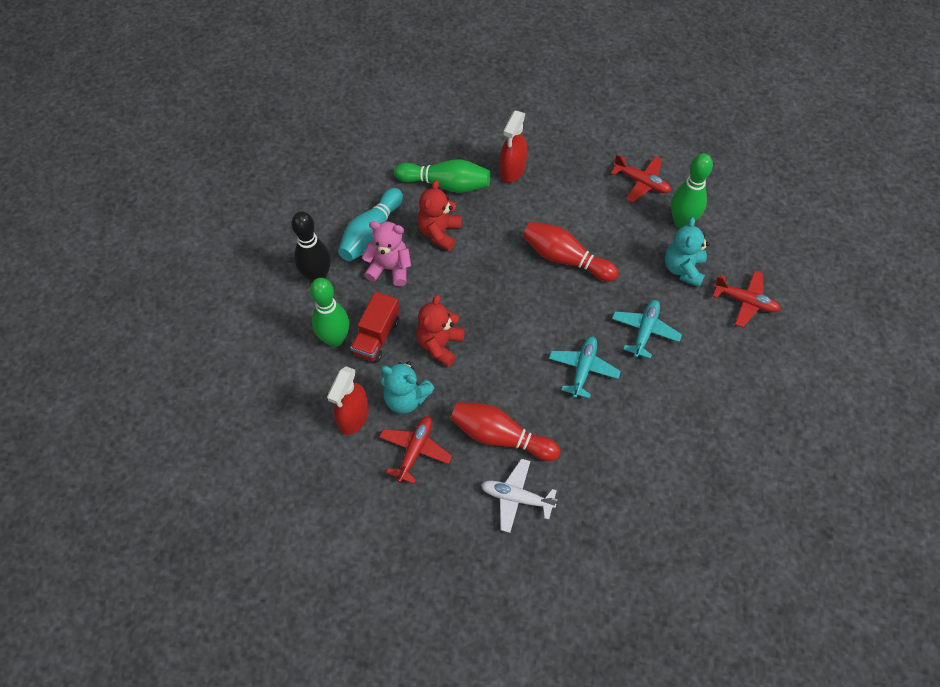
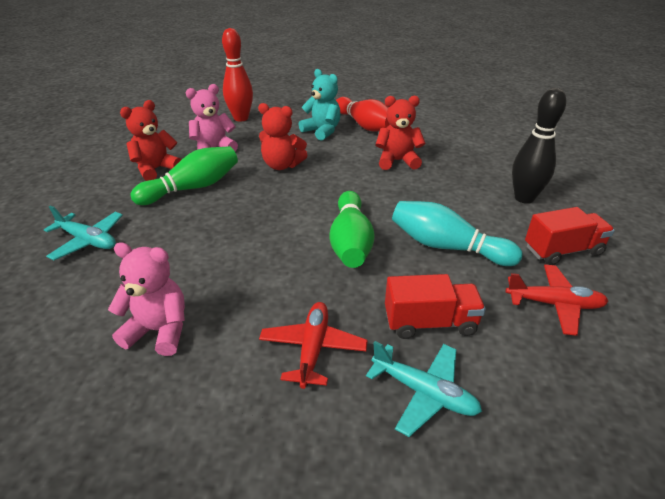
green bowling pin: [310,278,350,347] [394,159,490,193] [671,153,713,228] = 3 -> [130,146,238,205] [329,191,375,268] = 2
pink teddy bear: [362,221,411,286] = 1 -> [108,242,185,356] [186,84,238,151] = 2
red plane: [379,416,452,484] [610,154,671,202] [712,270,781,327] = 3 -> [259,302,368,389] [506,265,608,336] = 2
red spray bottle: [327,366,369,435] [500,111,527,183] = 2 -> none = 0
red teddy bear: [416,294,465,367] [417,180,462,251] = 2 -> [120,100,182,181] [258,103,307,170] [376,96,426,170] = 3
red truck: [350,292,400,363] = 1 -> [385,274,486,339] [525,207,615,265] = 2
turquoise teddy bear: [381,361,434,414] [665,217,710,287] = 2 -> [299,69,341,141] = 1
white plane: [481,459,558,533] = 1 -> none = 0

